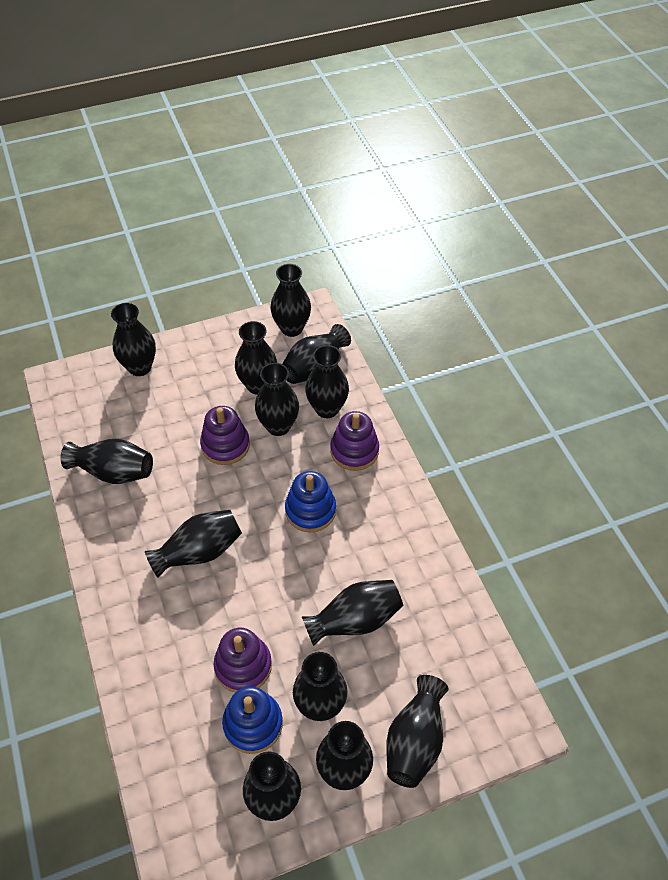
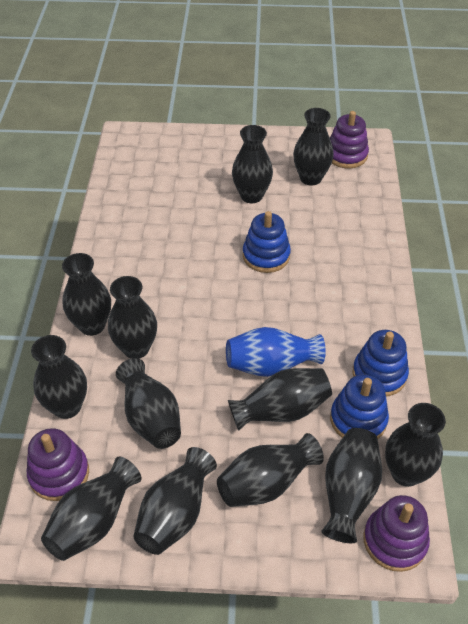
black vase: [60,439,153,484] [111,303,156,376] [145,510,242,578] [235,321,277,395] [243,752,301,821] [255,363,299,436] [270,264,311,337] [282,324,351,384] [293,652,348,721] [302,580,403,646] [305,345,349,418] [316,721,373,790] [386,675,449,788] = 13 -> [31,335,87,419] [41,457,142,561] [62,253,111,336] [108,276,157,359] [116,358,181,449] [134,447,217,555] [217,433,324,507] [228,368,332,431] [232,125,273,203] [293,108,334,186] [321,428,382,543] [385,403,446,487] = 12
blue stacking toy: [222,686,283,754] [285,471,336,533] = 2 -> [243,211,291,273] [330,374,389,439] [353,330,409,396] = 3
blue vase: none = 0 -> [226,327,326,377] = 1

